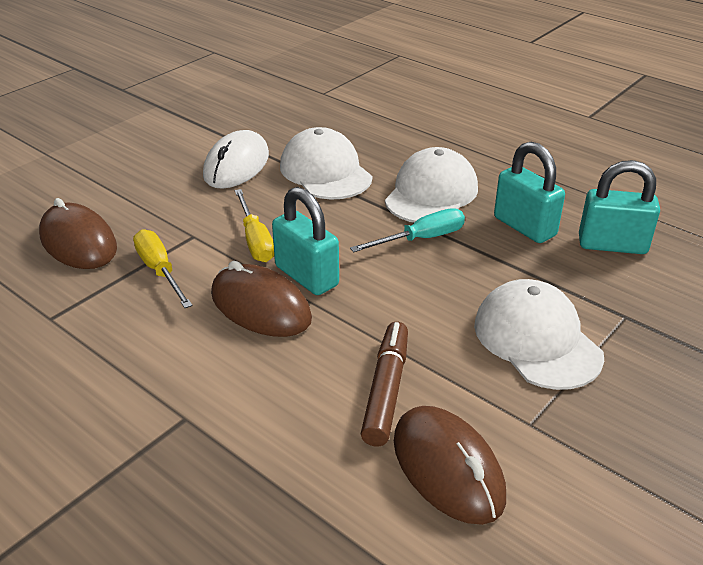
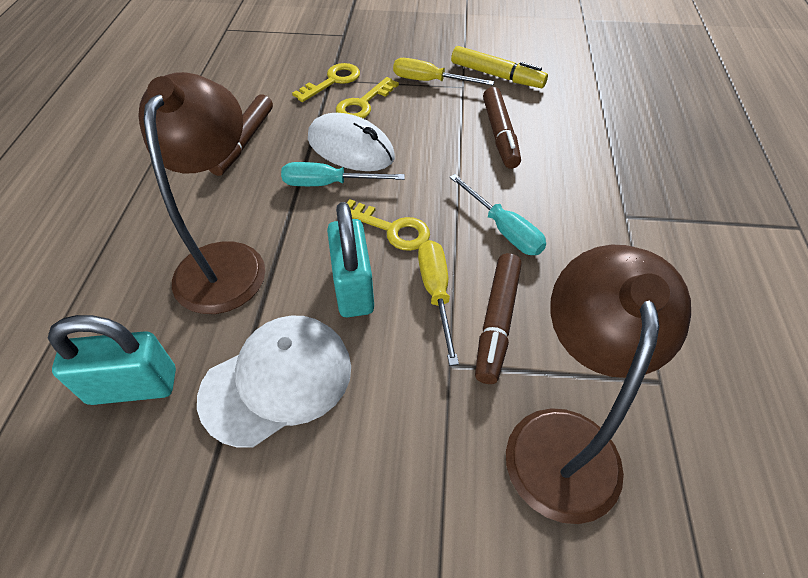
brown lamp: none = 0 -> [139,72,265,314] [506,245,691,524] = 2
brown marker: [361,322,408,446] = 1 -> [209,94,273,176] [475,253,522,384] [483,87,521,169] = 3
brown mouse: [39,198,117,269] [211,261,312,337] [394,406,506,525] = 3 -> none = 0
turquoise padlock: [272,187,339,295] [494,142,565,243] [579,160,660,254] = 3 -> [48,315,176,405] [327,202,374,318] = 2
turquoise screwdriver: [350,209,465,252] = 1 -> [281,162,405,186] [449,174,546,255] = 2
white cap: [280,127,372,200] [385,147,478,223] [474,279,604,390] = 3 -> [197,315,351,448] = 1
yellow key: none = 0 -> [292,63,360,102] [336,77,399,118] [347,199,430,251] = 3
yellow marker: none = 0 -> [451,46,548,88] = 1

